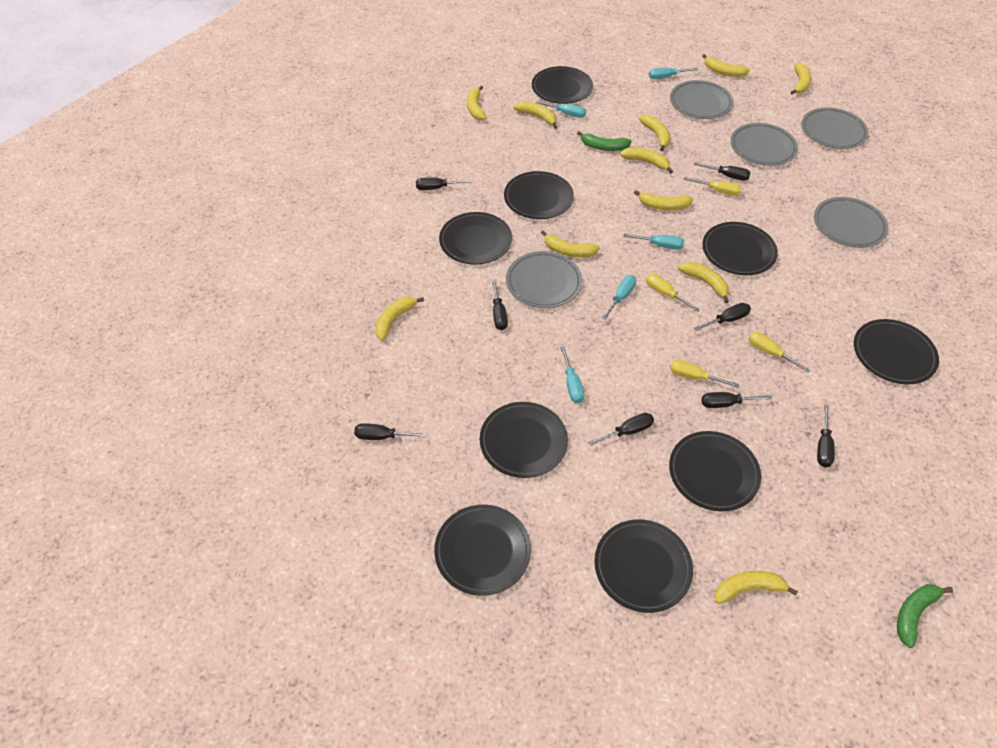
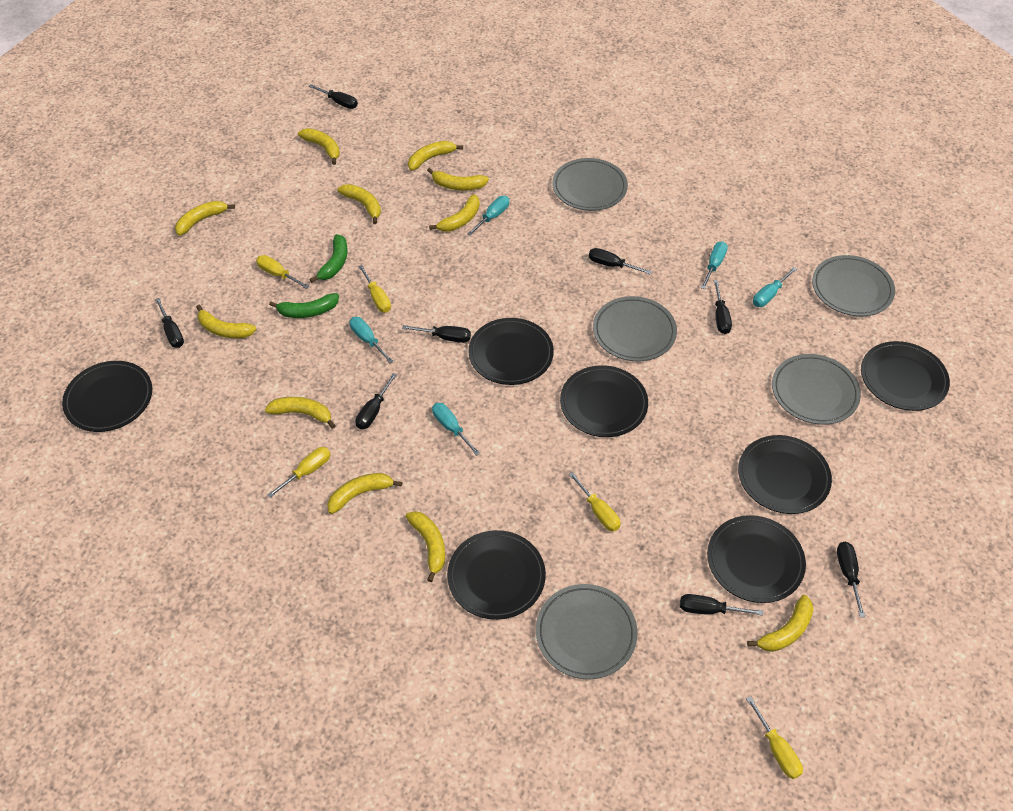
black plate: [434,505,531,596] [439,212,512,265] [480,402,568,478] [504,171,574,219] [532,66,593,104] [595,519,693,613] [669,431,761,511] [702,222,778,275] [854,319,939,384] = 9 -> [62,361,152,432] [447,530,546,620] [468,318,554,385] [560,365,648,437] [707,515,806,603] [738,435,832,514] [861,341,950,411] = 7
yellow screwdriver: [646,274,700,312] [670,360,739,388] [683,177,741,196] [749,332,811,373] = 4 -> [256,255,310,289] [267,447,331,498] [358,265,391,313] [569,472,621,532] [746,696,803,779] = 5

